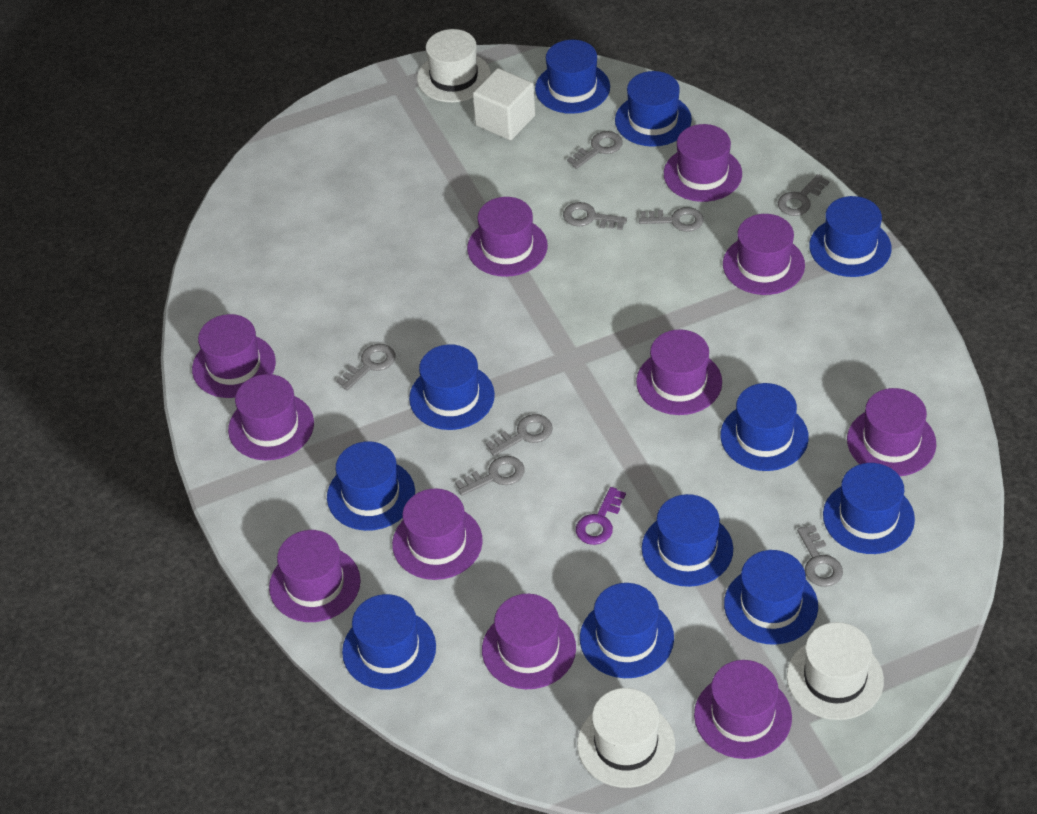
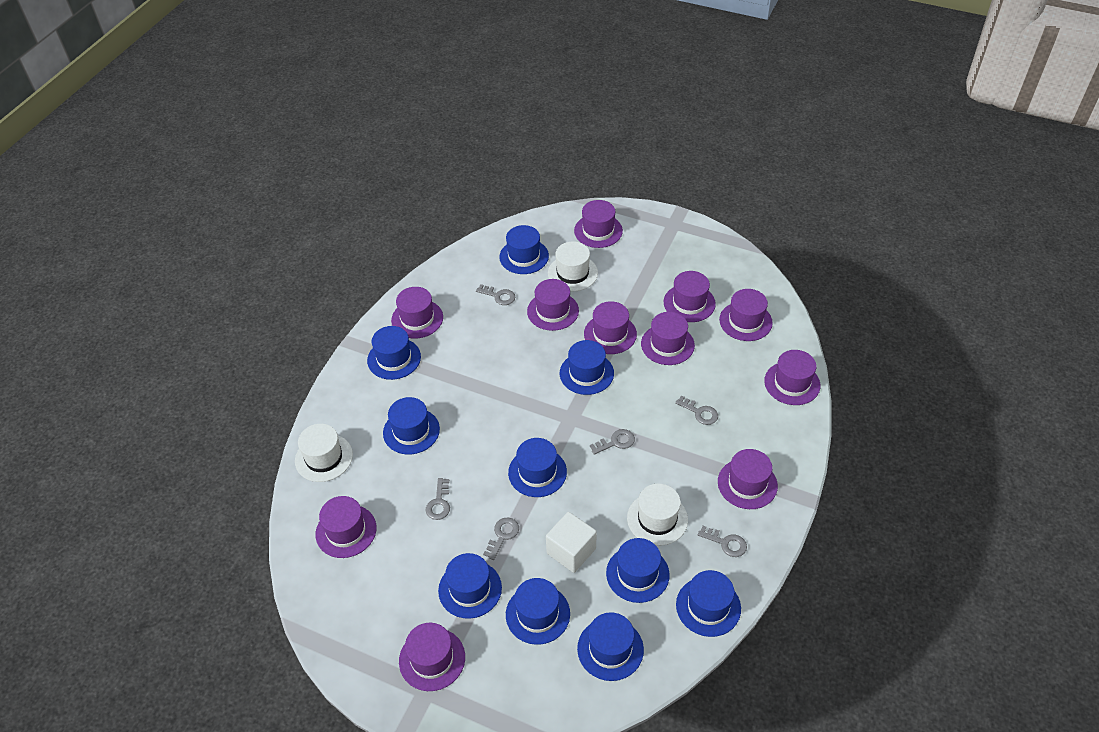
blue hat: [327,441,415,531] [342,594,436,690] [409,344,495,430] [535,40,610,114] [580,583,674,678] [615,71,692,147] [642,494,733,587] [720,383,809,471] [724,550,818,645] [809,196,892,277] [823,463,915,554] = 11 -> [367,326,421,380] [383,397,440,454] [438,553,502,619] [499,225,549,274] [506,578,570,645] [508,438,567,497] [560,340,614,395] [577,612,644,681] [606,538,670,603] [676,570,741,637] = 10
grey key: [336,344,395,391] [455,456,524,496] [486,414,553,456] [563,202,627,230] [567,131,623,169] [639,207,704,232] [778,174,830,216] [797,525,843,587] = 8 -> [426,478,450,520] [476,284,515,305] [483,517,519,560] [590,429,635,455] [675,395,718,425] [698,526,747,557] = 6
purple key: [576,487,626,545] = 1 -> none = 0

